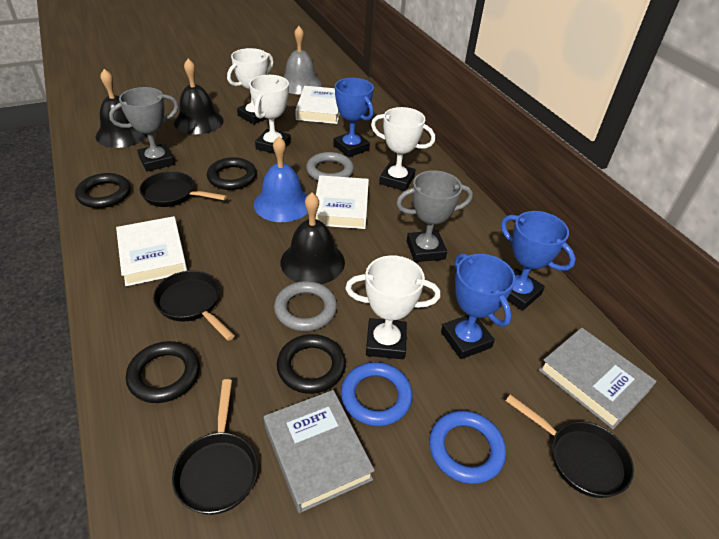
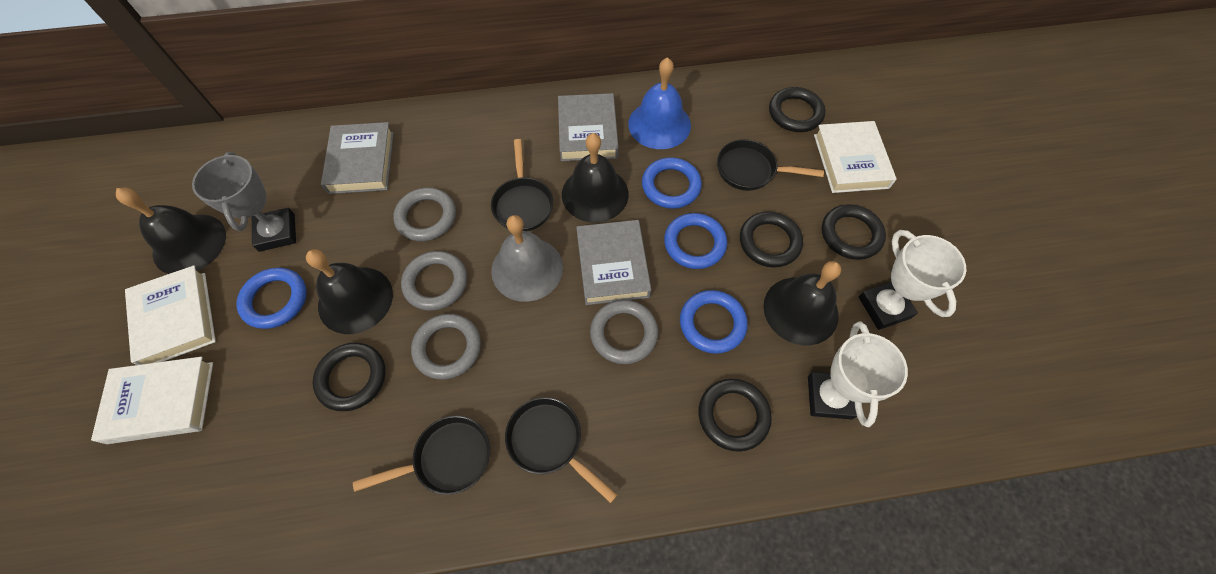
black bell: [96,69,147,148] [174,59,224,134] [281,193,345,284] = 3 -> [116,188,226,274] [306,249,393,334] [562,133,629,223] [764,261,841,345] = 4
black ring: [75,173,131,208] [126,341,200,403] [207,157,257,190] [277,334,346,394] = 4 -> [313,343,386,411] [698,379,772,452] [740,211,803,268] [769,87,825,132] [822,204,886,260] = 5
blue ring: [341,362,413,426] [429,411,506,484] = 2 -> [236,267,307,329] [642,157,702,209] [664,213,727,269] [680,290,748,354] = 4
blue trophy: [334,78,374,158] [441,253,515,359] [501,211,576,311] = 3 -> none = 0
grey book: [264,390,375,513] [539,328,657,429] = 2 -> [321,122,394,194] [558,93,619,161] [576,220,651,305] = 3
grey ring: [274,281,337,331] [306,152,354,181] = 2 -> [393,188,456,241] [401,251,467,311] [411,314,481,380] [590,300,658,364] = 4
grey trophy: [109,87,179,171] [396,171,473,262] = 2 -> [192,152,296,252] = 1
white trophy: [227,48,274,124] [249,75,291,154] [345,256,440,359] [371,107,435,191] = 4 -> [808,321,908,427] [859,230,966,330] = 2

